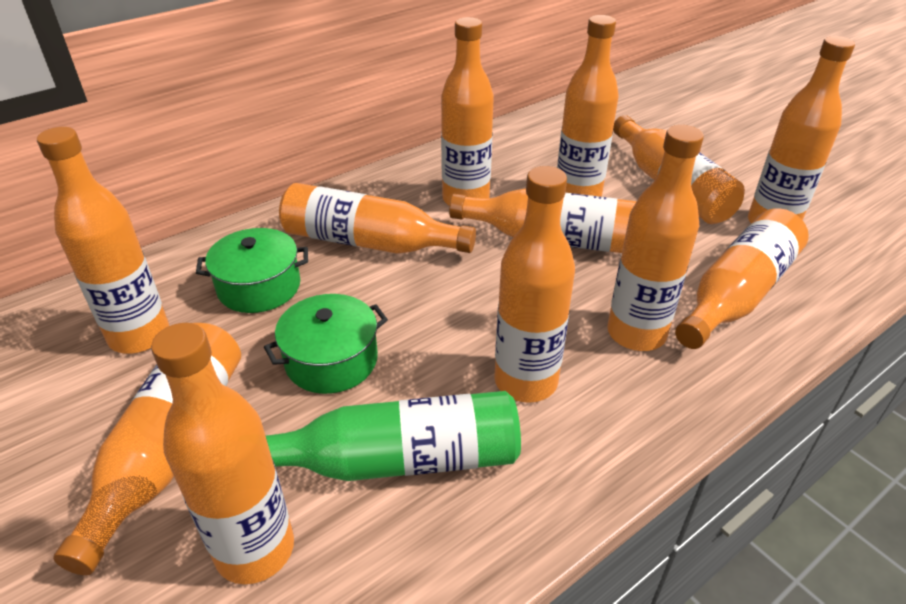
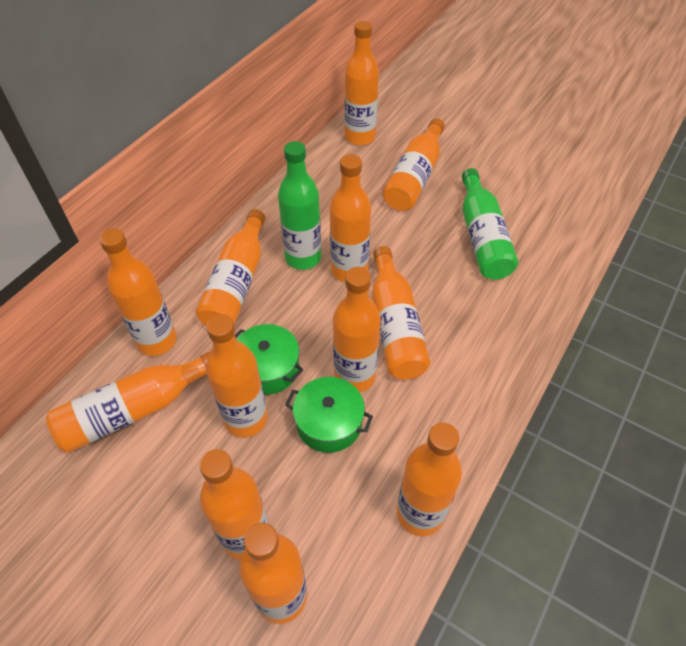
green bottle: [266,391,521,481] = 1 -> [278,141,321,270] [462,168,518,280] = 2

